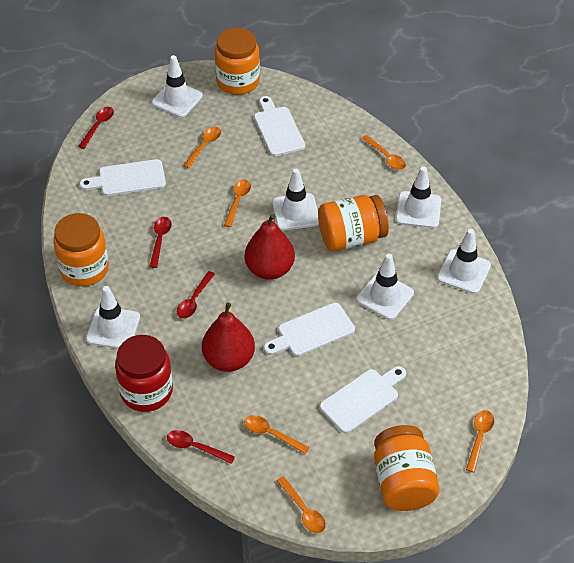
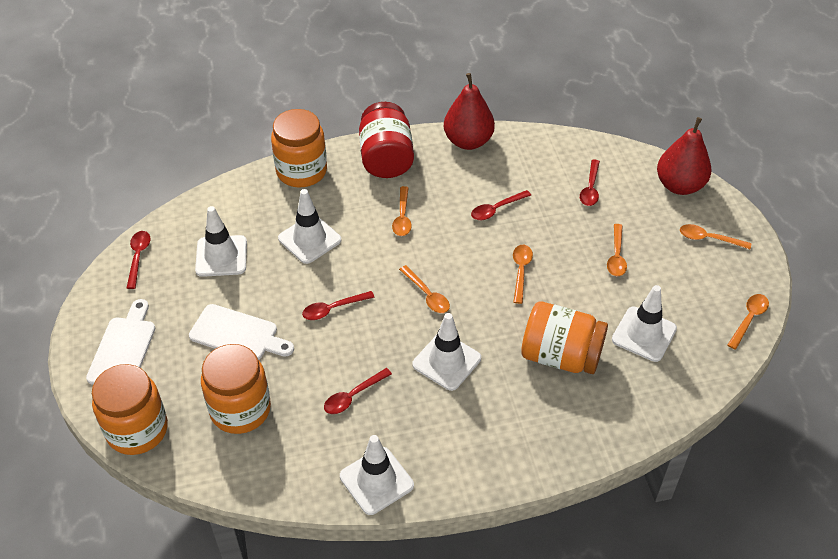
red spoon: [78,107,114,149] [149,217,171,268] [167,430,235,464] [177,271,215,319] = 4 -> [127,231,150,289] [302,291,375,320] [324,368,392,414] [471,190,531,220] [580,159,600,206] = 5
white cutting board: [79,159,166,196] [254,96,305,156] [264,303,355,356] [320,366,406,434] = 4 -> [86,299,155,385] [189,304,294,360] = 2
white traffic cone: [86,286,140,349] [152,55,203,117] [272,169,319,231] [356,254,414,320] [396,166,441,228] [437,229,491,294] = 6 -> [195,206,247,277] [278,189,341,264] [340,435,414,515] [412,313,481,391] [612,285,677,362] = 5

